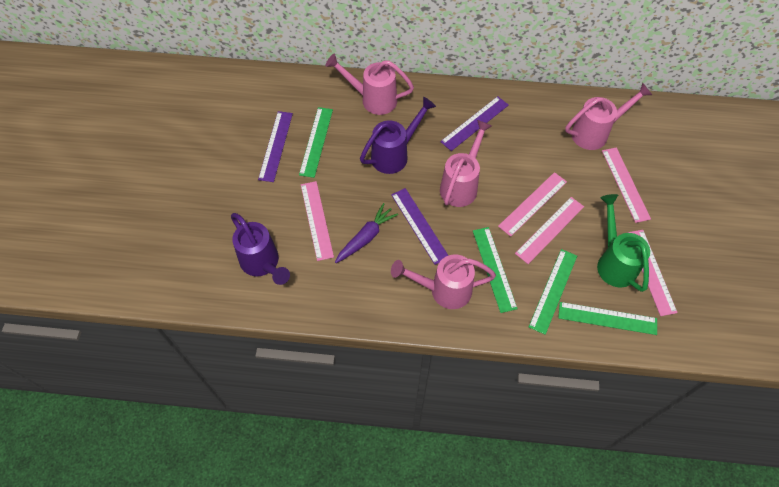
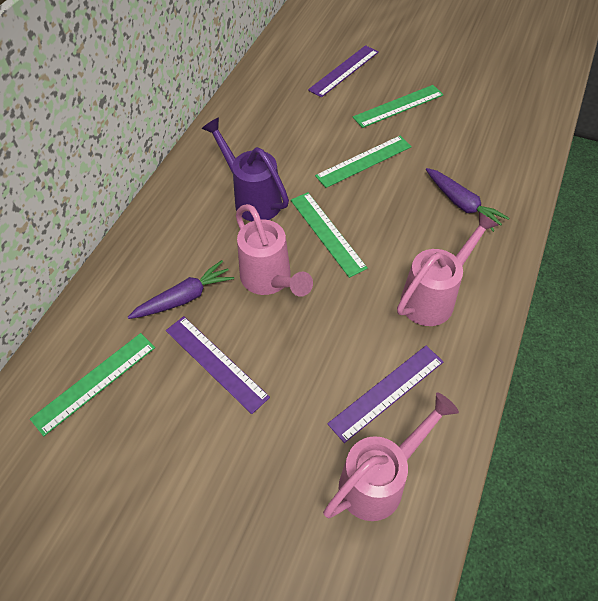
green watering can: [597,194,650,292] = 1 -> none = 0
pink ruler: [301,181,334,261] [498,172,567,237] [515,197,584,264] [602,147,651,223] [627,230,678,316] = 5 -> none = 0
pink watering can: [325,54,414,115] [391,254,496,309] [440,120,492,207] [565,83,652,150] = 4 -> [236,204,313,297] [323,393,459,521] [397,212,498,326] = 3
purple carrot: [335,203,398,263] = 1 -> [128,260,234,319] [426,168,509,232] = 2
purple watering can: [231,213,290,285] [360,97,436,174] = 2 -> [201,117,289,221] = 1

